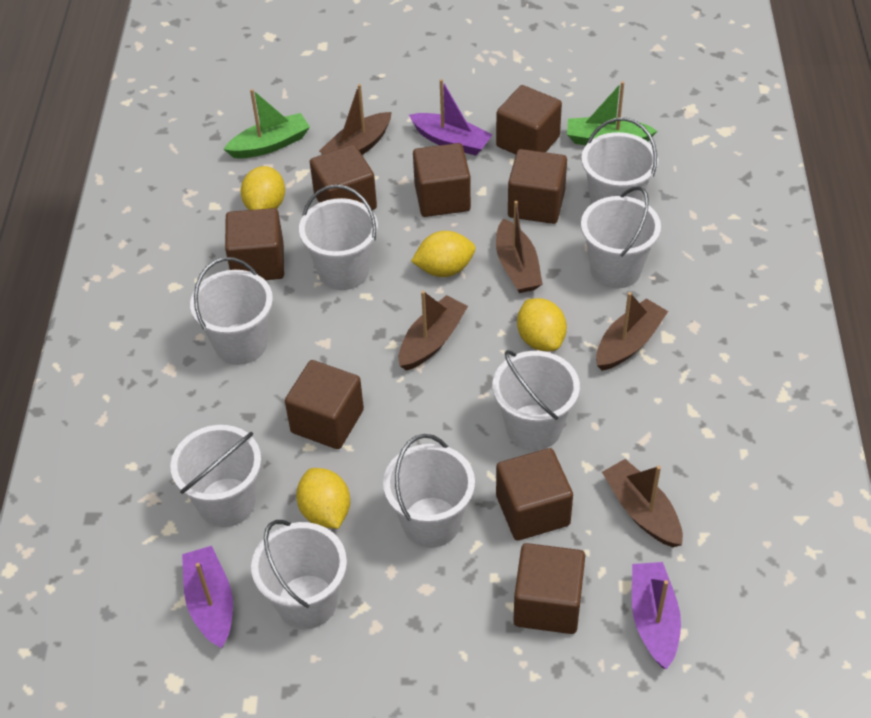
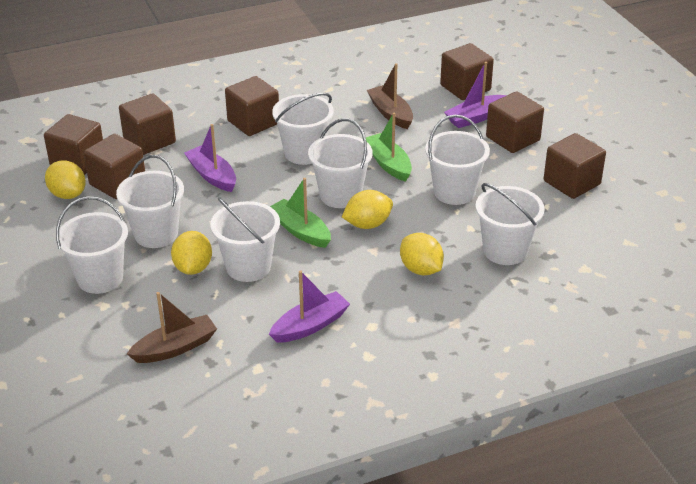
brown boat: [319,84,392,155] [399,291,468,371] [496,201,543,293] [596,292,668,371] [602,459,683,547] = 5 -> [127,292,217,363] [367,63,413,129] = 2
brown cube: [225,208,284,280] [285,360,364,449] [310,144,377,210] [413,143,471,217] [496,85,562,154] [496,448,573,541] [508,149,567,224] [513,543,585,634] = 8 -> [44,114,103,175] [84,134,145,199] [119,93,176,155] [225,76,279,136] [440,43,494,100] [486,91,544,153] [544,133,606,199] = 7
white bucket: [170,425,261,527] [190,257,273,365] [251,520,347,629] [299,184,378,290] [383,434,475,548] [492,350,580,450] [581,118,658,204] [581,186,661,288] = 8 -> [56,196,128,294] [116,155,184,248] [210,197,280,282] [272,93,334,165] [308,118,373,208] [425,115,490,205] [475,183,545,265] = 7

